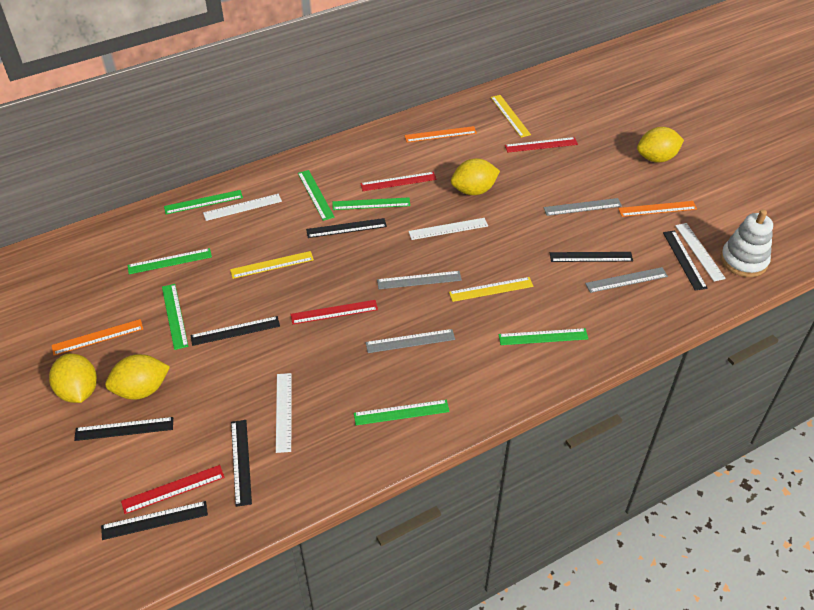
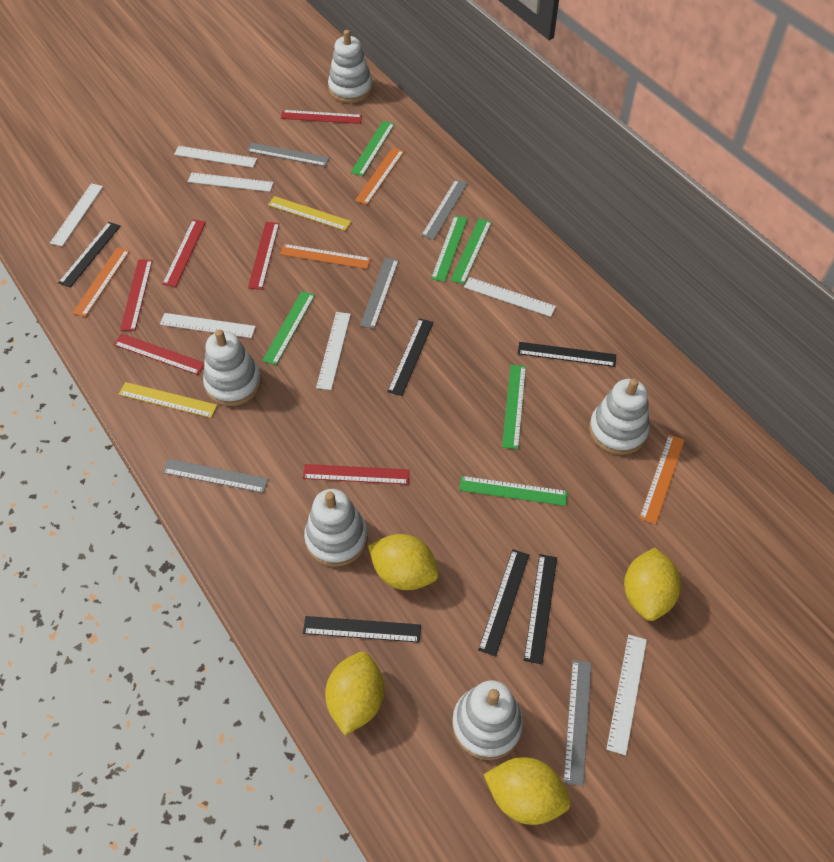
black ruler: [74,417,173,441] [101,501,208,540] [190,316,280,346] [231,420,252,507] [306,218,387,238] [550,252,633,262] [663,231,707,291] = 7 -> [58,222,120,287] [303,616,421,643] [387,318,433,396] [478,549,529,656] [518,342,616,367] [524,554,557,664] = 6
green ruler: [128,248,212,274] [162,284,188,350] [164,190,243,214] [298,170,335,221] [332,197,410,210] [354,400,450,425] [499,328,588,345] = 7 -> [262,291,315,365] [351,121,395,176] [431,215,468,282] [450,218,492,284] [459,476,567,506] [502,365,526,449] = 6
grey ruler: [366,329,455,353] [377,271,462,289] [544,198,622,216] [585,267,668,293] = 4 -> [162,459,269,493] [247,143,330,166] [360,257,399,329] [421,179,468,240] [563,660,592,786] = 5
orange ruler: [52,319,143,356] [404,126,477,142] [618,201,697,217] = 3 -> [72,247,130,317] [280,244,371,269] [355,148,404,205] [639,434,685,525] = 4
red ruler: [121,465,225,514] [291,300,378,324] [360,172,437,191] [505,137,578,153] = 4 -> [113,334,204,375] [120,260,153,331] [162,220,206,287] [248,222,279,290] [281,110,362,124] [303,464,410,484] = 6
white ruler: [203,194,282,221] [276,373,292,453] [408,218,488,240] [675,223,726,282] = 4 -> [50,183,103,246] [160,313,256,338] [174,146,257,168] [188,173,274,192] [316,312,351,390] [464,277,556,317] [606,635,647,755] = 7
white stacking toy: [720,209,773,277] = 1 -> [203,329,261,406] [304,489,368,567] [328,30,373,103] [452,680,523,760] [589,379,650,455] = 5
yellow ruler: [230,251,314,279] [449,277,534,302] [491,95,531,138] = 3 -> [119,382,217,418] [268,196,352,231] = 2

